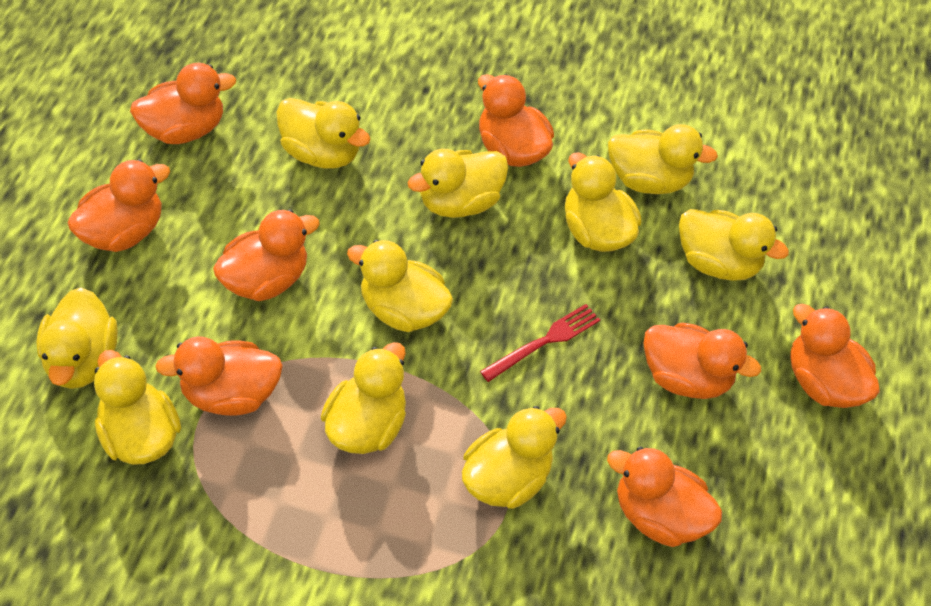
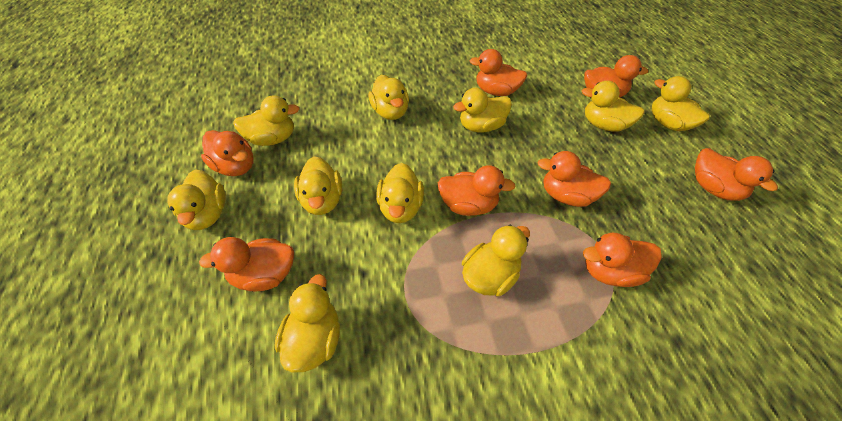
red fork: [480,304,600,382] = 1 -> none = 0

